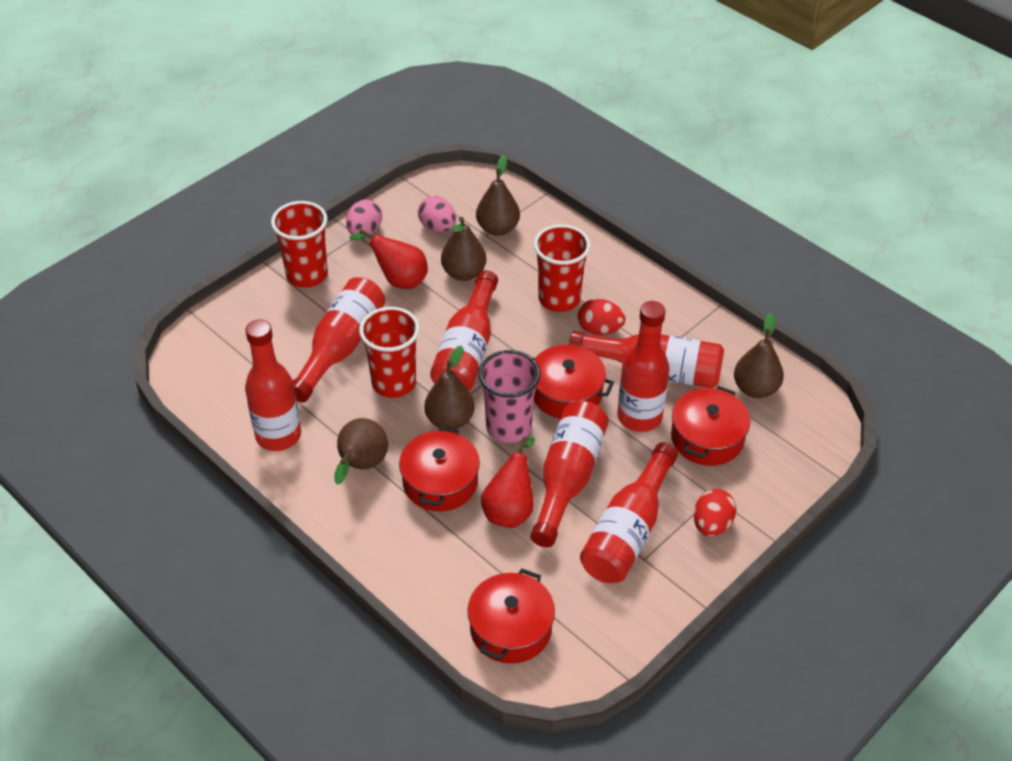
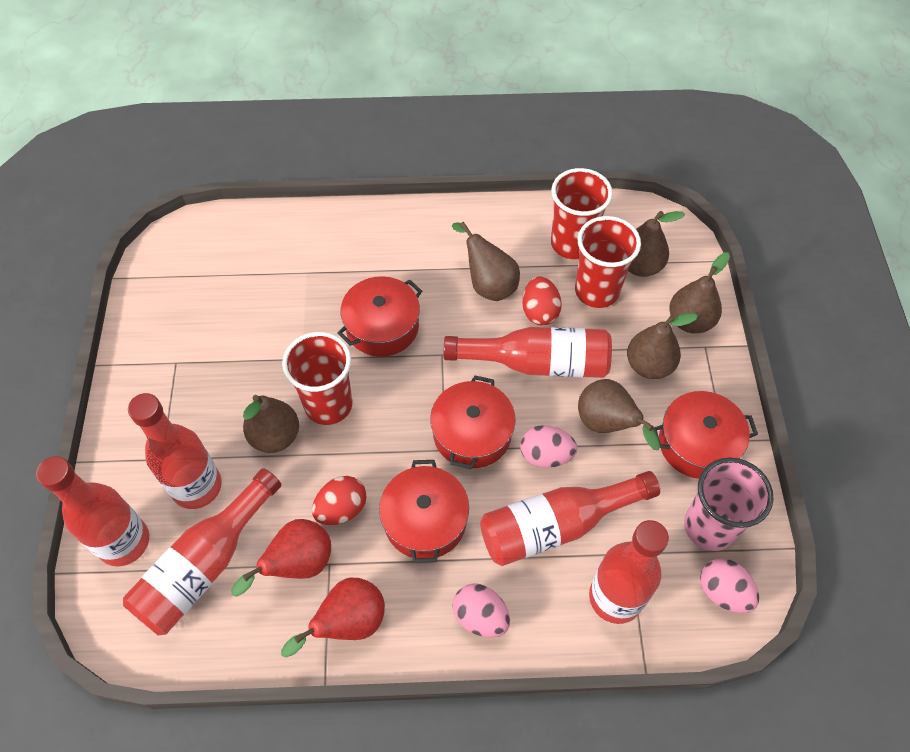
brown pear: [334,418,388,485] [424,345,475,429] [441,217,486,281] [476,155,520,236] [734,313,784,398] = 5 -> [243,395,299,453] [452,222,520,301] [578,379,660,450] [627,313,698,379] [628,211,685,277] [669,252,730,333] = 6
pink egg: [346,199,382,234] [418,196,456,232] = 2 -> [453,583,510,638] [520,425,577,468] [700,558,759,613] = 3
red bottle: [245,319,301,451] [293,277,385,402] [430,270,498,391] [531,401,609,547] [569,331,724,388] [580,442,678,583] [617,301,670,432] = 7 -> [36,456,149,567] [123,468,282,635] [128,393,222,509] [444,327,612,378] [480,471,660,566] [589,520,669,624] = 6

